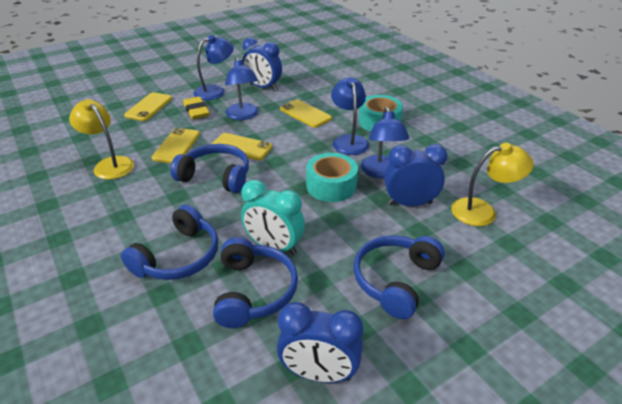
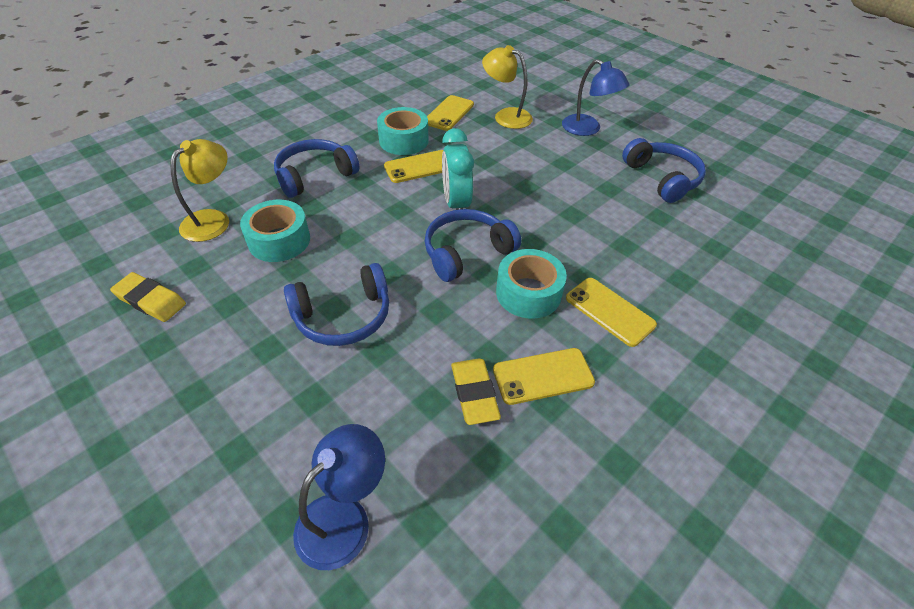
blue clock: [242,37,282,91] [277,302,363,383] [384,144,448,206] = 3 -> none = 0
blue lamp: [194,35,234,100] [225,57,258,120] [331,77,369,155] [361,107,409,178] = 4 -> [293,424,385,570] [562,59,629,136] = 2
turquoise tape: [306,153,358,202] [359,95,403,132] = 2 -> [240,200,310,262] [377,107,428,155] [496,249,567,319] = 3
yellow eraser: [183,97,210,119] = 1 -> [110,272,186,322] [451,359,501,425] = 2

